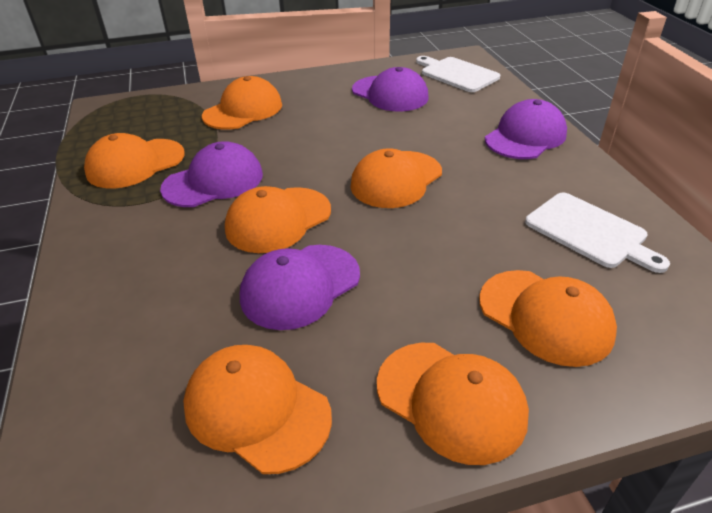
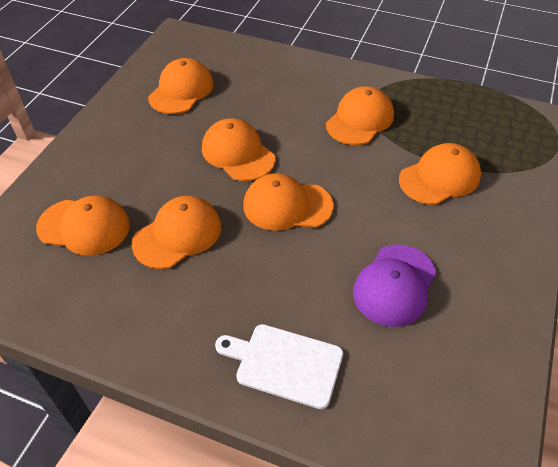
purple cap: [160,141,263,207] [240,245,360,330] [352,67,429,112] [485,99,567,159] = 4 -> [353,244,437,327] = 1
white cutting board: [416,56,500,92] [525,193,670,273] = 2 -> [215,324,343,409] = 1

